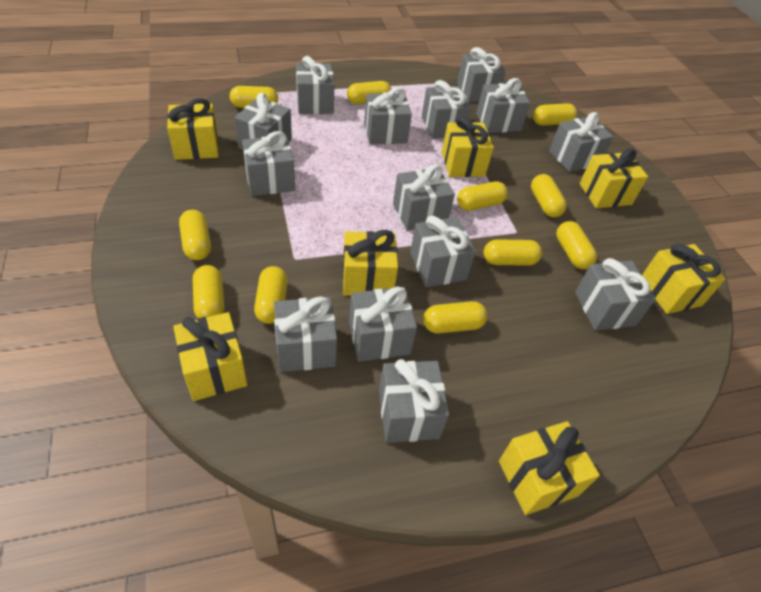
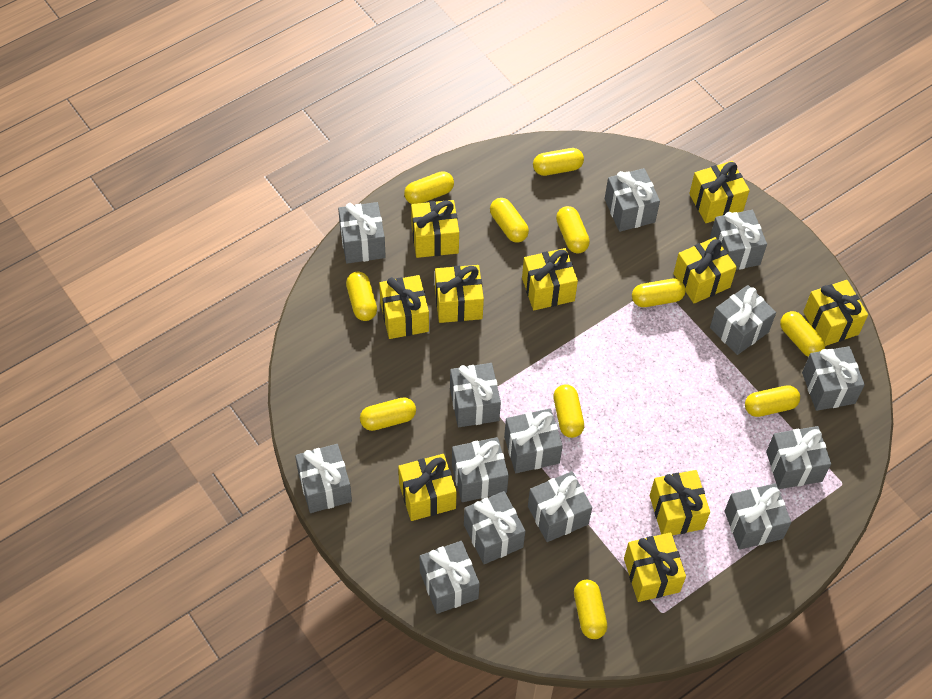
yellow gift: [167,98,219,160] [173,312,248,401] [343,230,398,296] [442,116,494,177] [499,421,600,515] [580,148,648,208] [642,244,725,314] = 7 -> [379,275,429,339] [398,454,457,521] [411,200,459,258] [435,265,484,323] [522,248,578,310] [624,532,686,602] [650,470,710,535] [673,237,737,303] [689,161,750,223] [803,280,868,346] = 10

